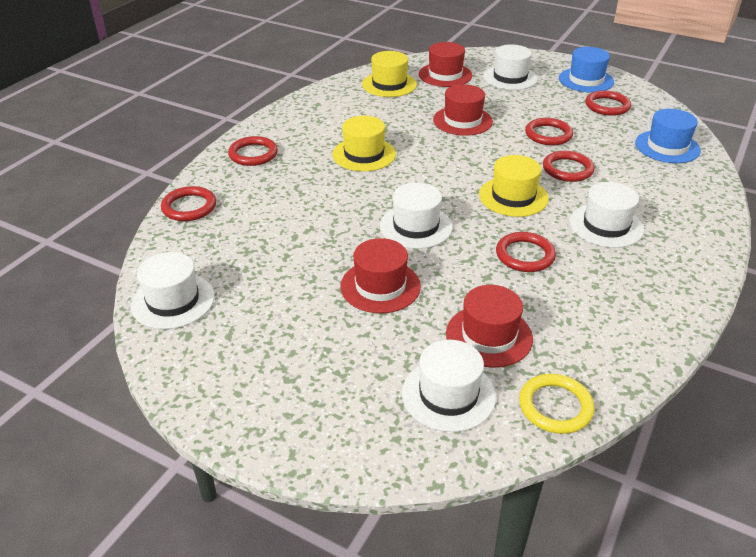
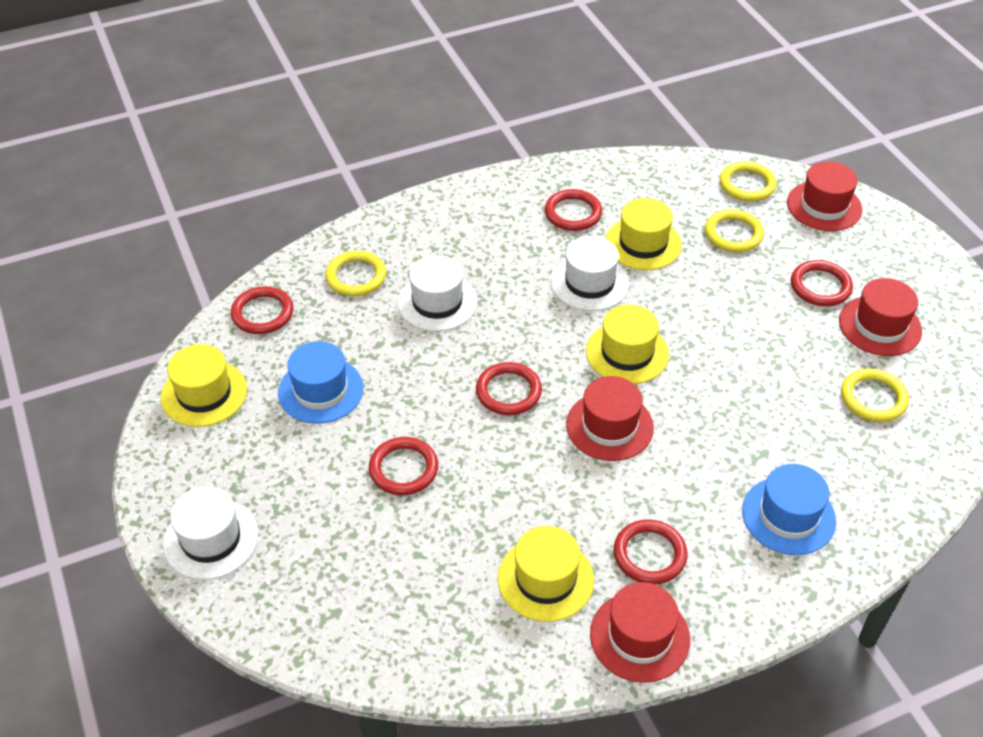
white hat: [131,252,215,329] [380,183,453,249] [402,340,496,432] [483,44,538,90] [570,182,644,248] = 5 -> [163,487,258,580] [397,255,477,331] [551,236,629,311] = 3
yellow hat: [332,116,396,172] [362,51,417,97] [479,155,549,217] = 3 -> [161,344,247,427] [498,526,594,622] [586,305,669,384] [606,198,682,270] = 4
yellow ring: [519,374,595,434] = 1 -> [325,251,386,296] [705,209,764,252] [720,161,777,202] [841,369,909,422] = 4

